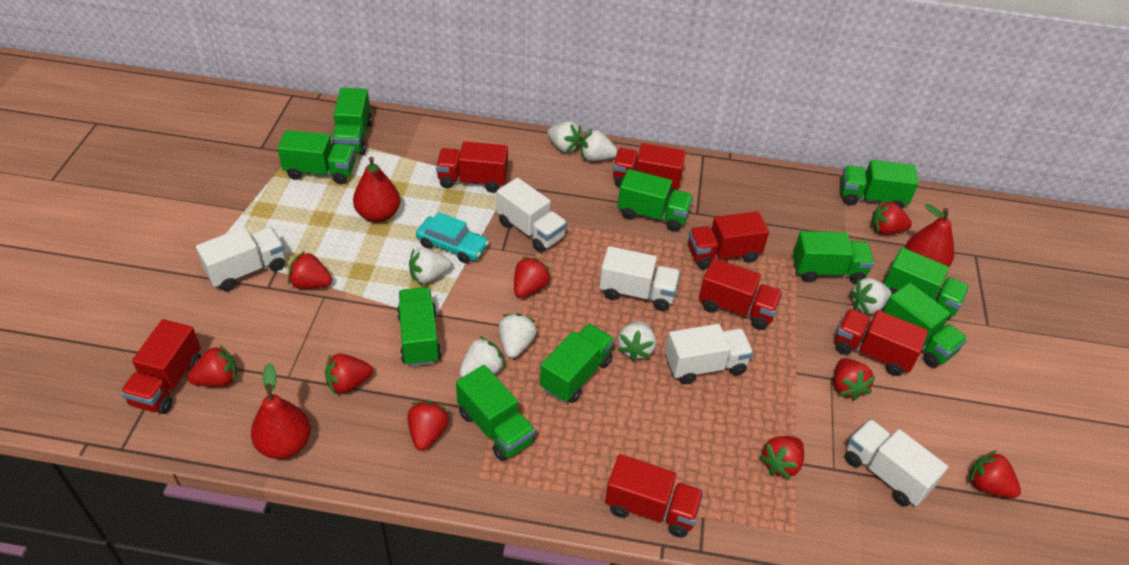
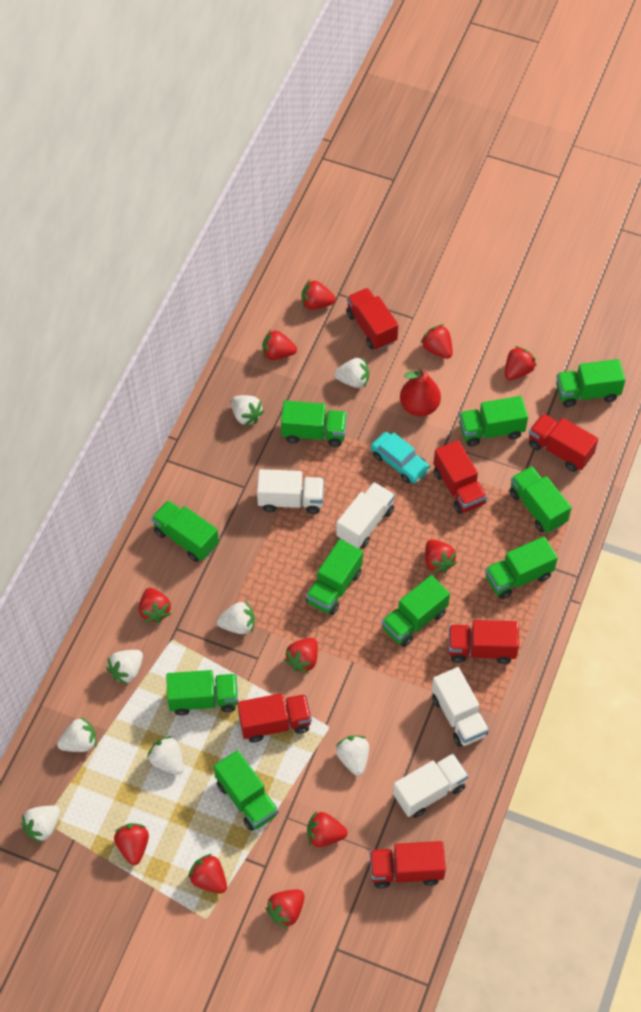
red pear: [251,363,311,459] [353,157,400,223] [905,204,954,267] = 3 -> [400,368,441,417] = 1
red strawberry: [188,345,237,387] [288,251,332,289] [325,353,373,395] [408,402,449,451] [514,257,551,298] [759,436,804,480] [834,358,876,401] [871,201,912,235] [970,450,1021,498] = 9 -> [114,823,149,865] [139,588,171,623] [188,854,227,894] [262,329,297,360] [265,889,305,929] [284,638,318,673] [302,280,336,310] [307,811,348,847] [420,324,453,359] [425,539,457,573] [505,346,536,380] = 11
red truck: [120,319,201,414] [436,141,508,193] [605,454,704,538] [613,143,686,195] [688,211,769,269] [699,258,783,330] [835,309,928,376] = 7 -> [237,693,312,743] [346,288,398,350] [370,841,446,889] [434,440,487,514] [449,620,519,664] [529,413,598,472] = 6
white strawberry: [409,247,451,284] [460,336,505,377] [499,313,537,358] [547,121,583,153] [581,129,617,161] [618,321,656,361] [850,278,892,315] = 7 -> [21,805,60,843] [57,717,97,752] [107,650,143,685] [147,736,184,775] [217,601,255,634] [231,395,264,426] [334,358,369,388] [336,736,369,776] = 8
white truck: [196,227,285,291] [497,178,567,253] [599,246,680,311] [665,324,753,384] [845,419,948,506] = 5 -> [257,469,324,514] [336,482,395,548] [393,754,468,818] [432,667,489,747] = 4

